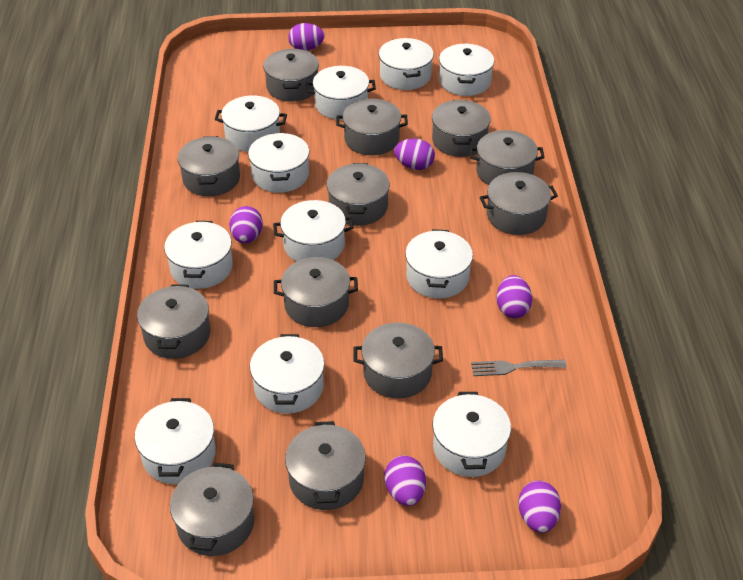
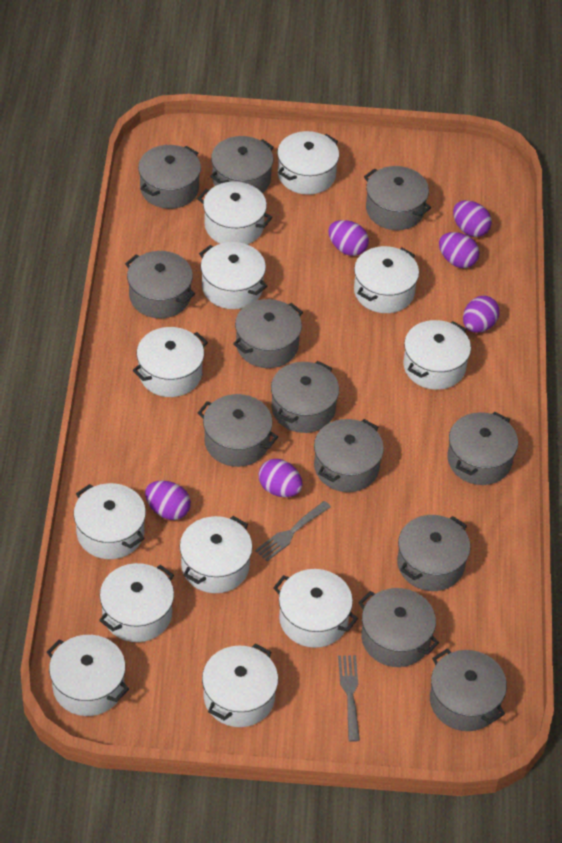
grey fork: [471,360,566,376] = 1 -> [255,501,331,561] [338,655,360,742] = 2
white pot: [135,398,216,484] [164,221,233,289] [215,96,287,152] [248,133,309,193] [250,334,324,414] [273,200,354,262] [307,66,376,120] [379,38,434,90] [405,229,473,298] [432,392,511,477] [439,44,494,96] = 11 -> [47,635,129,716] [74,483,146,559] [99,563,174,642] [133,327,208,397] [180,516,253,593] [198,181,272,245] [199,242,267,309] [202,644,278,727] [273,569,358,648] [277,131,339,195] [354,246,419,313] [403,320,471,390] = 12

